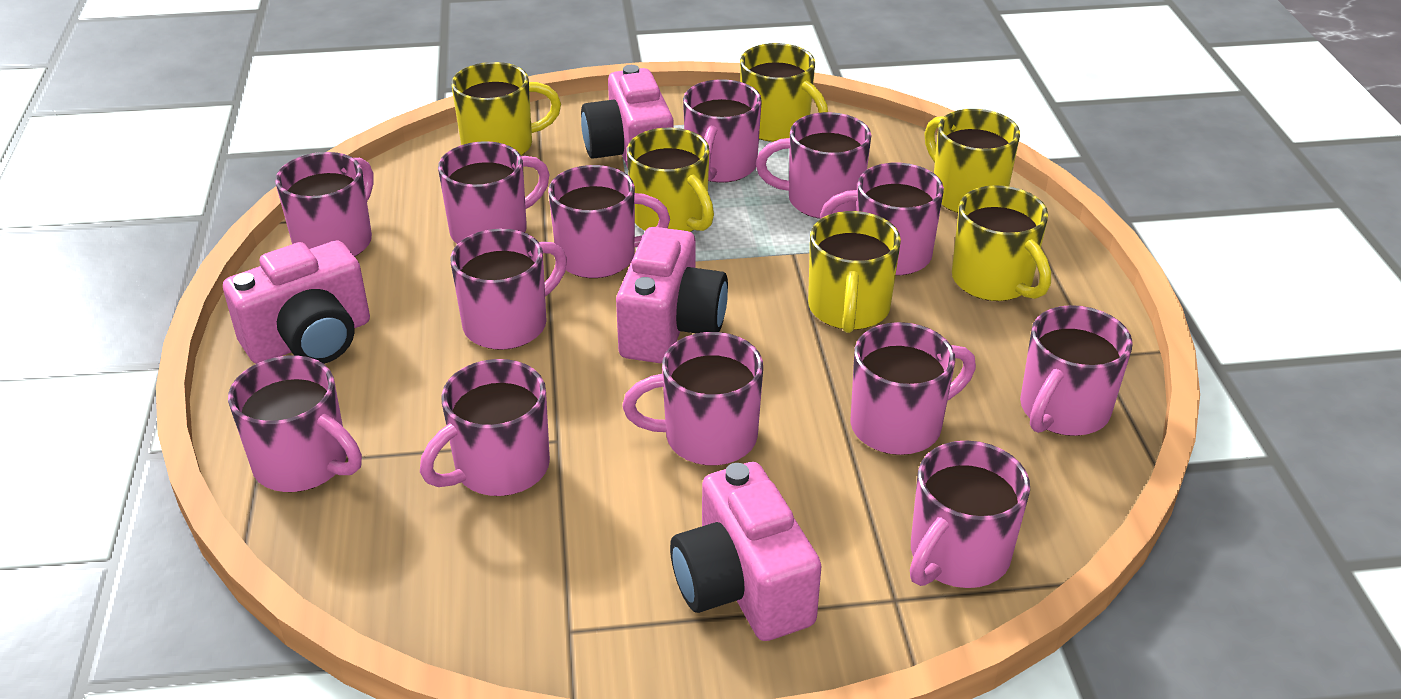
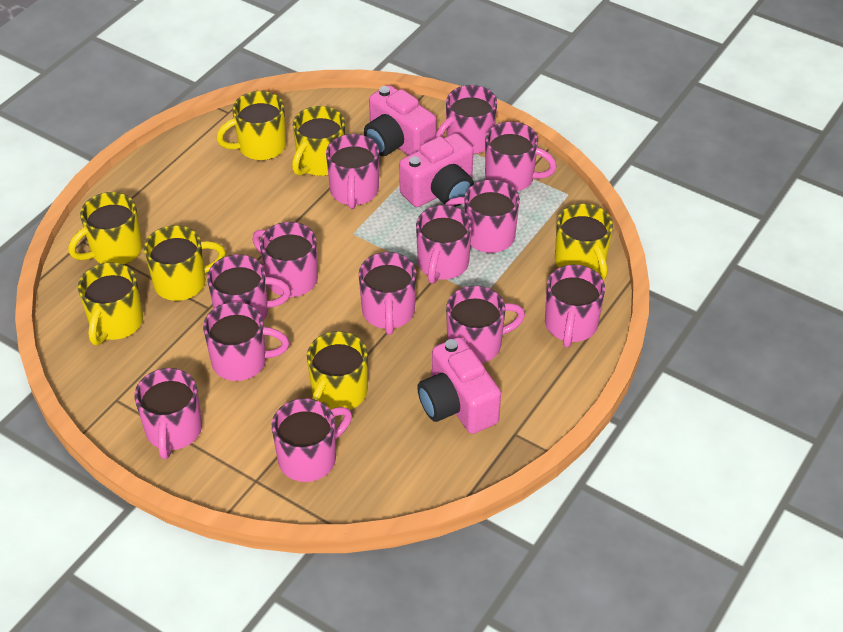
pink camera: [223,241,370,364] [581,65,674,168] [616,227,728,363] [670,462,822,641] = 4 -> [364,85,436,156] [399,133,474,207] [417,337,501,434] = 3
yellow mug: [451,62,561,155] [627,128,714,232] [740,43,828,142] [808,211,901,333] [924,109,1020,213] [952,185,1051,301] = 6 -> [68,192,142,265] [78,262,143,345] [144,225,226,301] [216,91,286,160] [292,106,345,176] [307,331,368,410] [555,203,613,280] = 7

